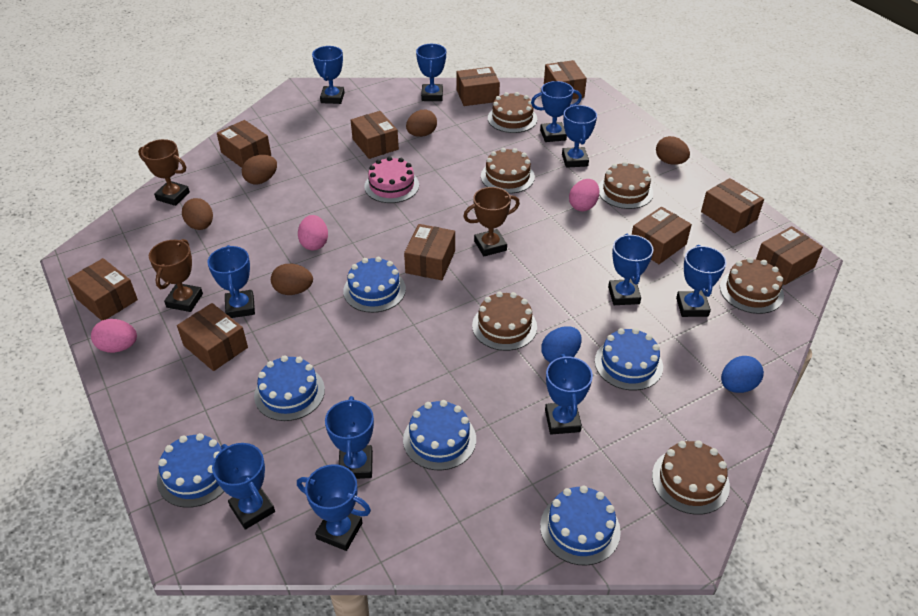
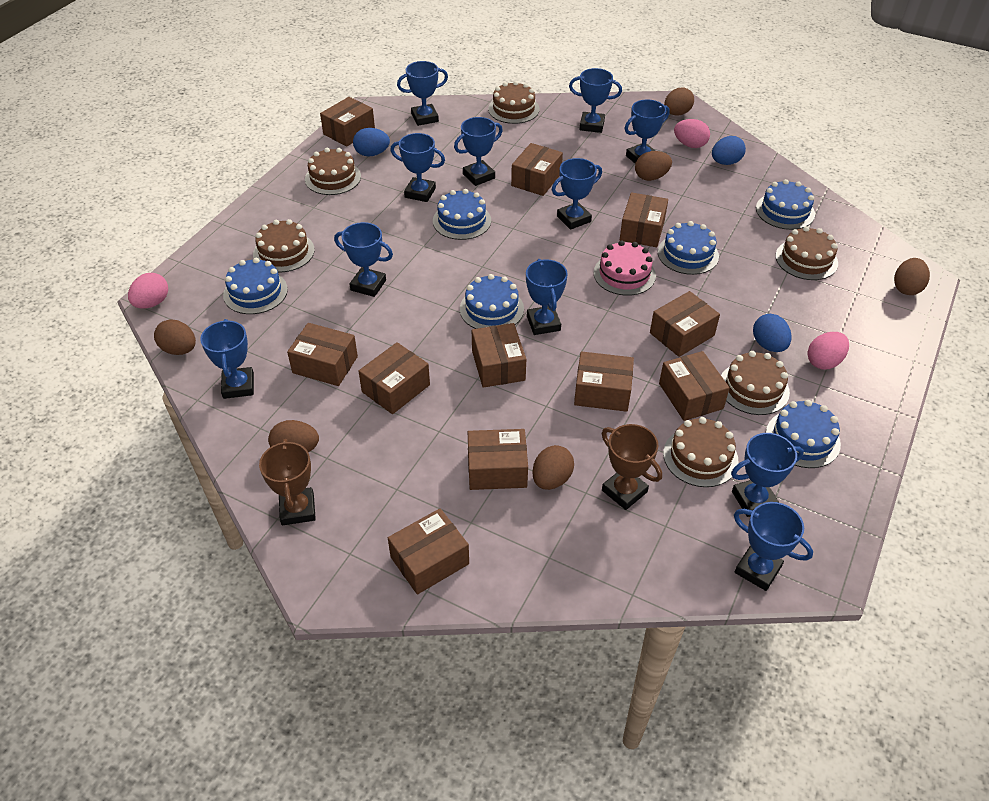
blue egg: [541,326,582,363] [721,356,764,393] = 2 -> [353,128,390,157] [712,136,746,165] [753,314,791,352] = 3
brown box: [68,258,138,321] [177,303,248,371] [217,120,271,168] [351,111,399,159] [404,224,455,280] [457,67,500,106] [544,60,587,99] [632,207,692,264] [701,178,764,233] [756,226,823,285] = 10 -> [287,323,358,386] [320,97,375,147] [358,342,430,414] [388,508,469,594] [468,429,528,490] [472,323,526,388] [511,143,563,196] [574,351,634,412] [620,192,668,247] [650,291,720,357] [659,351,730,421] = 11
brown egg: [182,198,213,230] [242,155,277,185] [271,264,313,295] [406,110,437,137] [656,136,690,165] = 5 -> [154,319,196,355] [268,420,319,453] [532,445,574,490] [635,151,672,181] [664,87,694,116] [894,258,930,295] = 6
brown trophy: [138,139,190,206] [149,239,203,312] [463,187,520,256] = 3 -> [259,439,316,525] [602,424,662,510] = 2

